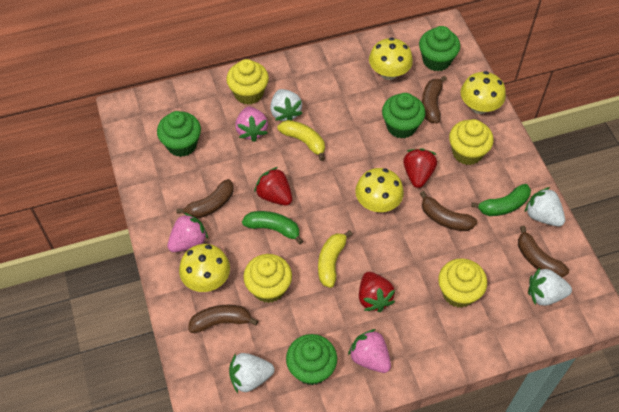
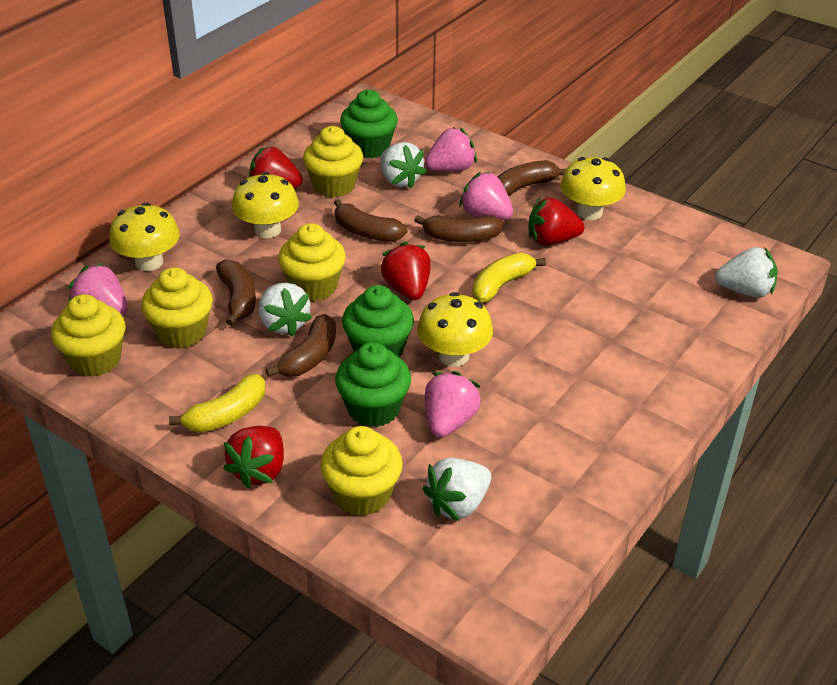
green banana: [242,211,303,244] [471,184,531,216] = 2 -> none = 0
green cupcake: [157,111,201,157] [286,334,337,385] [382,93,425,138] [419,26,460,71] = 4 -> [335,342,411,427] [340,89,398,158] [342,285,414,358] = 3
pink strawberry: [167,212,208,252] [235,107,268,142] [348,329,391,373] = 3 -> [69,263,128,316] [425,127,477,172] [425,371,481,437] [459,172,513,220] = 4
red strawberry: [254,167,292,206] [359,272,395,312] [403,149,437,188] = 3 -> [223,426,284,489] [249,146,303,188] [381,242,431,300] [529,197,584,245] = 4
yellow cupcake: [226,59,269,105] [243,254,292,303] [438,258,487,308] [449,119,494,165] = 4 -> [51,294,125,377] [141,267,213,348] [278,223,346,301] [303,126,363,197] [321,426,403,516] = 5

